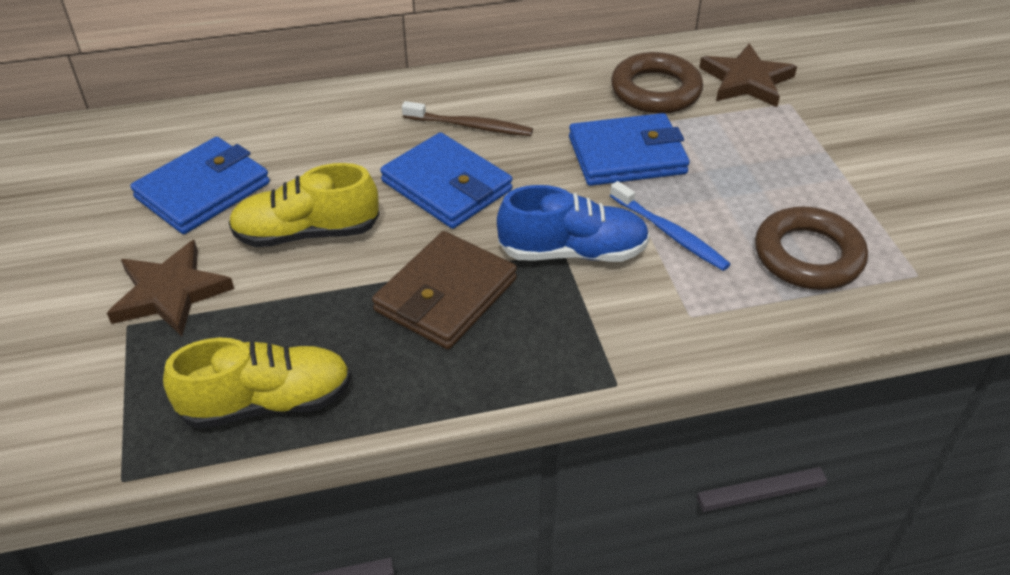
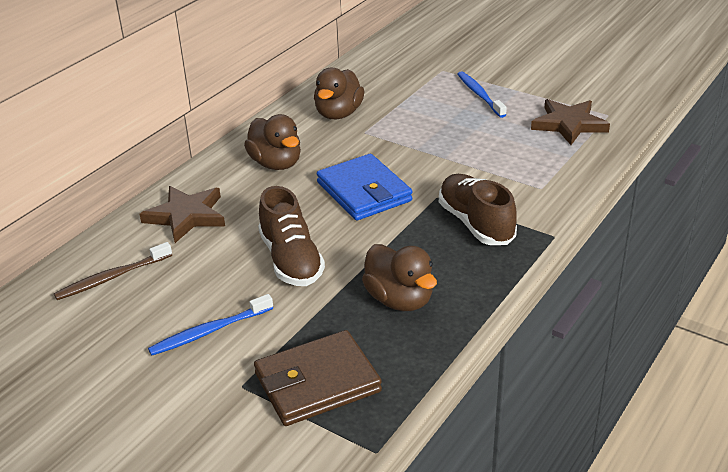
blue shoe: [497,185,650,262] = 1 -> none = 0
blue toothbrush: [610,181,730,271] = 1 -> [148,294,273,356] [457,71,507,118] = 2
blue wallet: [130,137,270,234] [380,132,512,229] [569,113,690,186] = 3 -> [317,154,412,221] = 1
brown duck: none = 0 -> [244,114,301,170] [314,68,365,119] [362,244,437,311] = 3
brown ring: [611,52,703,114] [755,207,868,290] = 2 -> none = 0
brown shoe: none = 0 -> [258,186,325,286] [439,174,517,245] = 2
yellow shoe: [163,338,351,429] [229,163,379,247] = 2 -> none = 0

